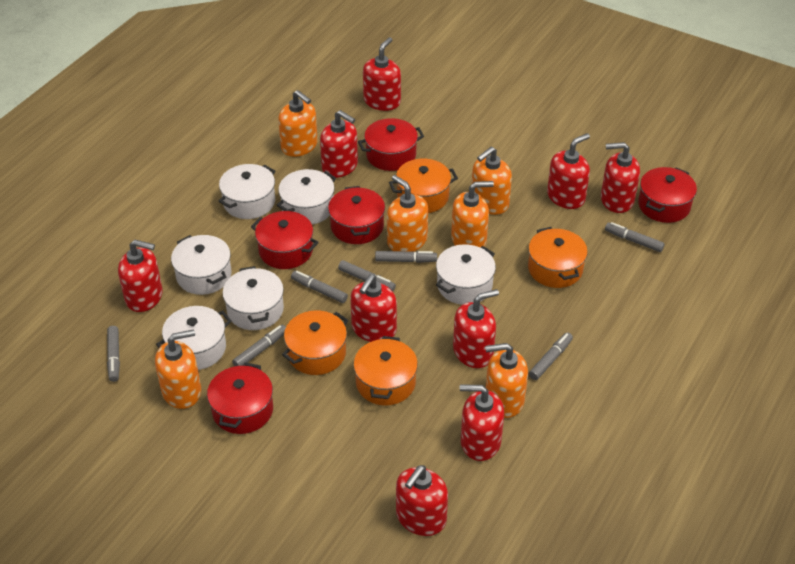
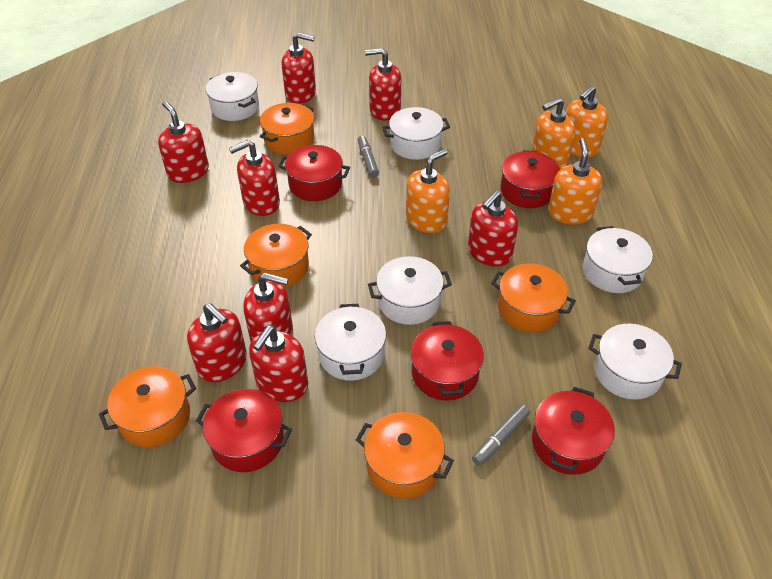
grey marker: [107,326,120,382] [232,325,286,366] [291,271,348,303] [338,260,396,291] [375,251,437,263] [529,332,573,380] [605,222,664,252] = 7 -> [358,135,379,178] [472,404,530,465] = 2
orange pot: [282,310,348,375] [353,336,418,405] [389,159,458,213] [528,227,588,288] = 4 -> [99,366,196,447] [240,224,312,287] [260,103,314,155] [356,412,454,499] [491,263,576,332] = 5
orange soap dispenser: [155,329,201,409] [278,90,318,157] [387,175,428,252] [451,181,494,247] [472,147,512,215] [485,343,528,418] = 6 -> [406,149,450,233] [531,97,575,170] [548,138,602,225] [566,85,608,157] = 4
red soap dispenser: [118,240,163,312] [320,110,358,178] [350,274,397,342] [363,37,401,111] [396,465,448,536] [453,289,499,368] [460,384,504,461] [547,133,590,209] [601,142,640,213] = 9 -> [158,101,209,183] [187,303,247,382] [229,140,280,216] [243,273,293,342] [249,325,308,402] [282,32,316,104] [365,48,401,121] [468,191,518,266] = 8

